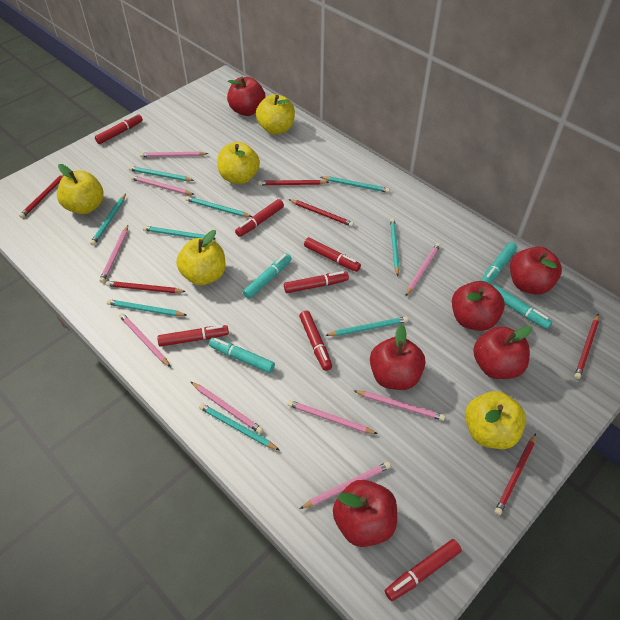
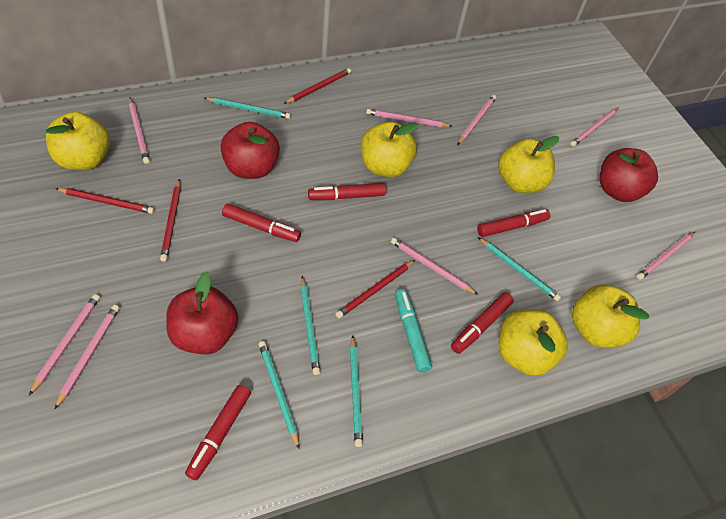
pink pencil: [99,225,128,283] [119,313,171,367] [131,175,195,195] [140,152,208,157] [191,382,263,434] [287,400,377,434] [300,462,391,509] [354,390,445,421] [405,243,441,296] = 9 -> [29,294,100,395] [54,305,120,410] [129,98,150,164] [366,109,452,127] [391,237,478,295] [457,95,496,145] [570,107,619,147] [637,232,695,280] = 8
red apple: [227,77,266,116] [333,480,397,547] [370,324,425,390] [452,281,505,331] [473,326,532,379] [510,246,562,294] = 6 -> [166,271,238,355] [221,122,280,179] [600,148,658,202] = 3
red marker: [95,114,143,144] [157,325,229,347] [235,199,284,237] [284,271,349,293] [299,311,332,371] [304,237,361,272] [385,539,462,601] = 7 -> [185,385,251,480] [222,203,301,242] [308,183,386,200] [451,292,514,354] [477,209,550,237] = 5
red pencil: [19,174,64,218] [106,281,186,293] [258,180,329,185] [289,199,354,227] [495,434,536,515] [574,314,599,379] = 6 -> [55,188,154,214] [160,179,181,262] [284,68,351,104] [335,260,415,318] = 4
turquoise marker: [209,337,275,373] [243,253,292,299] [481,242,517,284] [493,285,552,329] = 4 -> [395,289,432,372] = 1
turquoise pencil: [90,194,126,246] [107,299,186,316] [129,166,194,181] [143,226,215,240] [185,196,252,217] [199,403,279,450] [321,176,390,193] [325,317,408,336] [390,218,400,276] = 9 -> [204,97,291,119] [259,341,300,449] [300,276,320,375] [350,335,363,447] [478,237,561,301] = 5

